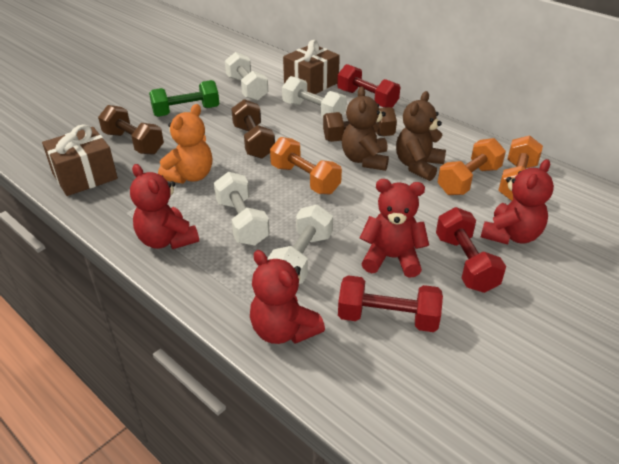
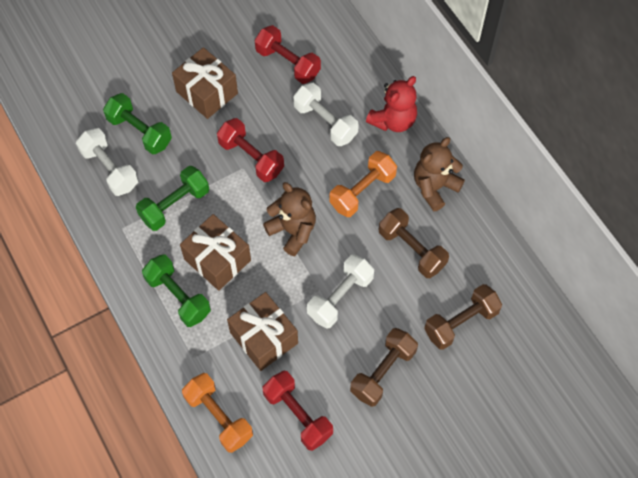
brown gift: [42,124,118,196] [283,40,340,94] = 2 -> [172,47,238,119] [180,214,251,291] [227,292,298,371] = 3
green dumbbell: [149,80,219,117] = 1 -> [103,93,172,154] [136,166,209,231] [142,254,211,327] = 3
orange dumbbell: [270,137,342,194] [438,138,506,195] [498,135,543,201] = 3 -> [182,373,253,453] [329,151,397,217] = 2
orange teddy bear: [158,104,212,184] = 1 -> none = 0
red teddy bear: [130,164,199,249] [250,250,325,344] [360,179,429,278] [481,159,554,245] = 4 -> [366,76,417,132] = 1
white dumbbell: [214,172,270,246] [225,52,268,101] [268,205,333,284] [282,76,347,117] = 4 -> [76,128,139,196] [293,83,359,146] [307,254,374,328] = 3

